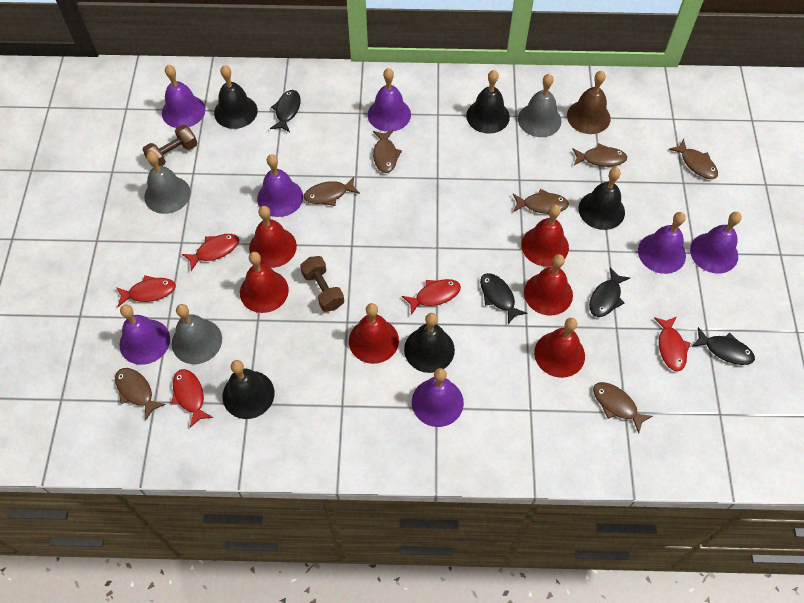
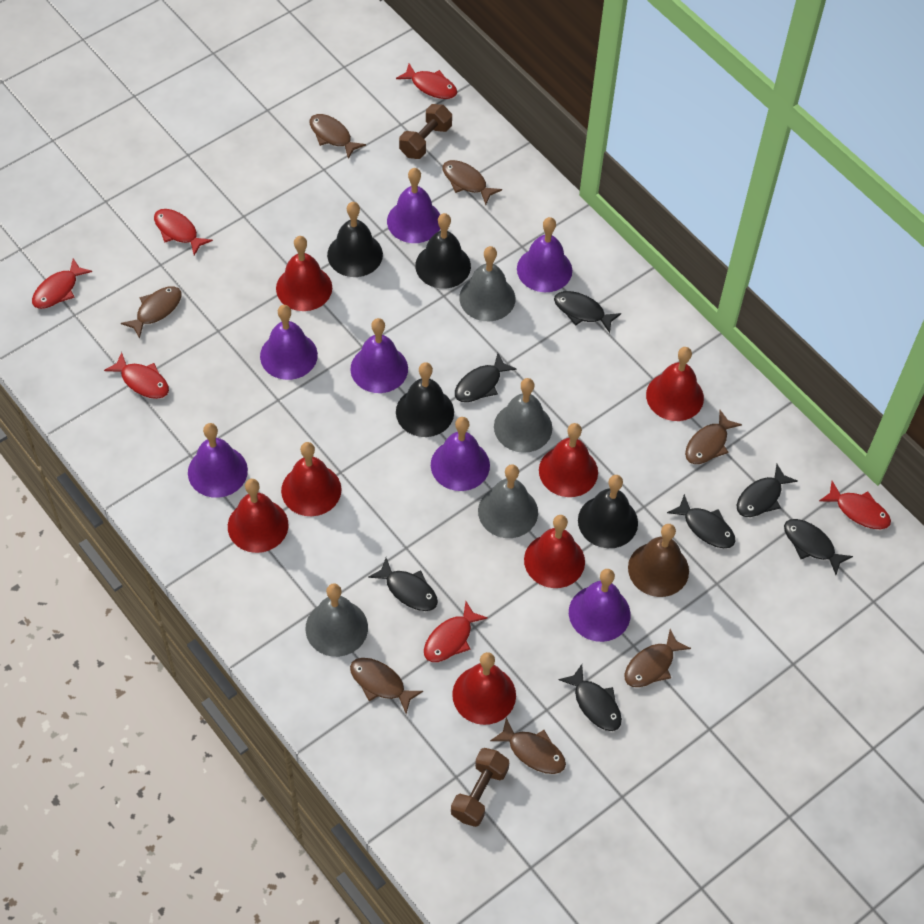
black bell: [214,65,258,129] [223,360,274,419] [404,313,455,373] [466,70,510,134] [579,167,625,230] = 5 -> [327,202,383,277] [396,363,454,437] [415,213,471,289] [578,475,638,548] = 4
black fish: [270,90,301,132] [480,273,527,324] [589,268,630,317] [691,327,755,365] = 4 -> [368,558,438,611] [455,353,517,402] [554,291,621,333] [558,664,622,731] [667,494,736,548] [737,464,798,517] [784,519,853,575] = 7
grey bell: [144,151,191,214] [172,304,222,364] [518,74,562,137] = 3 -> [305,583,368,657] [459,246,515,321] [478,464,538,538] [494,378,552,453] = 4
red bell: [240,252,289,313] [249,206,297,268] [349,303,399,364] [521,205,569,267] [524,254,573,315] [534,318,585,378] = 6 -> [228,479,289,553] [276,236,332,311] [281,442,341,516] [452,652,516,725] [524,515,585,588] [539,423,598,497] [646,347,704,421] = 7
red fish: [116,275,176,307] [171,369,213,428] [182,234,239,271] [402,279,461,315] [654,317,691,372] = 5 -> [32,258,92,309] [104,352,169,399] [154,209,213,256] [396,64,457,99] [424,601,488,662] [819,481,891,529] = 6

